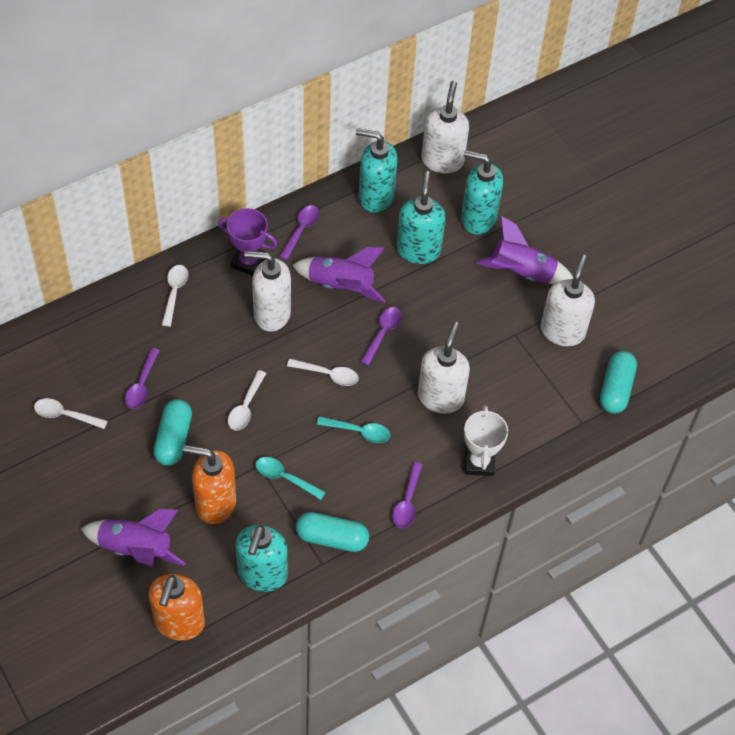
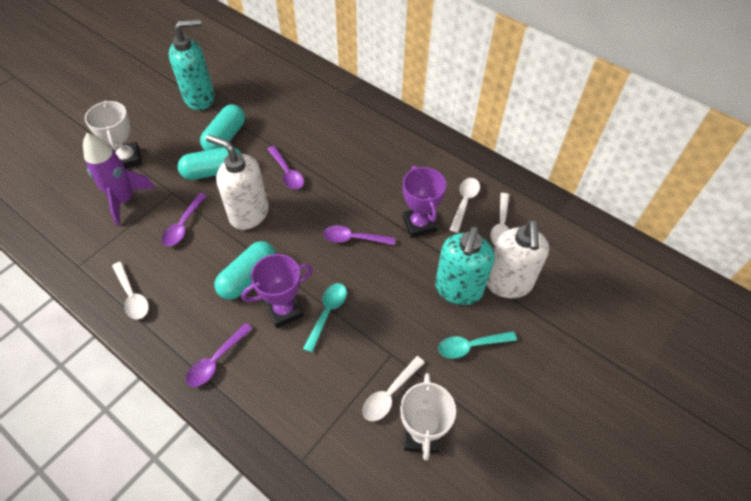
orange soap dispenser: [149,574,205,640] [183,445,236,524] = 2 -> none = 0
purple rocket: [81,509,185,566] [292,247,385,302] [476,216,573,284] = 3 -> [83,133,155,226] = 1
purple trophy: [218,208,277,276] = 1 -> [241,254,313,328] [403,166,446,238] = 2
turquoise soap dispenser: [235,525,288,592] [356,128,397,213] [397,171,446,264] [461,150,503,235] = 4 -> [169,19,215,110] [435,226,495,305] = 2
white soap dispenser: [244,251,291,332] [418,322,470,414] [421,81,469,173] [541,255,595,346] = 4 -> [206,135,269,230] [487,220,549,298] = 2
white trophy: [464,406,508,476] = 1 -> [85,101,142,168] [400,373,456,461] = 2

